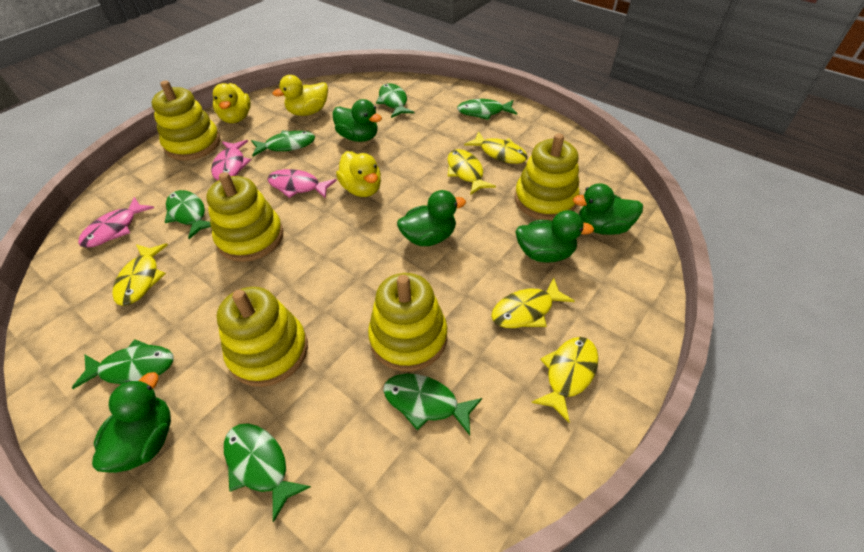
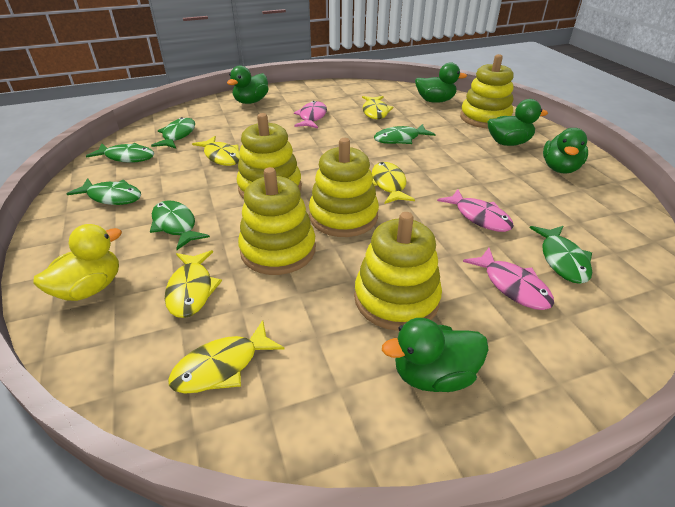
green fish: [72,339,174,389] [165,190,211,239] [224,423,311,522] [251,130,315,157] [376,83,414,118] [383,374,482,435] [457,99,517,120] = 7 -> [66,178,141,205] [86,143,154,163] [150,201,210,250] [151,117,195,149] [374,124,436,144] [530,226,592,284] = 6
yellow duck: [213,83,251,123] [273,75,328,116] [336,151,381,197] = 3 -> [34,224,122,301] = 1

